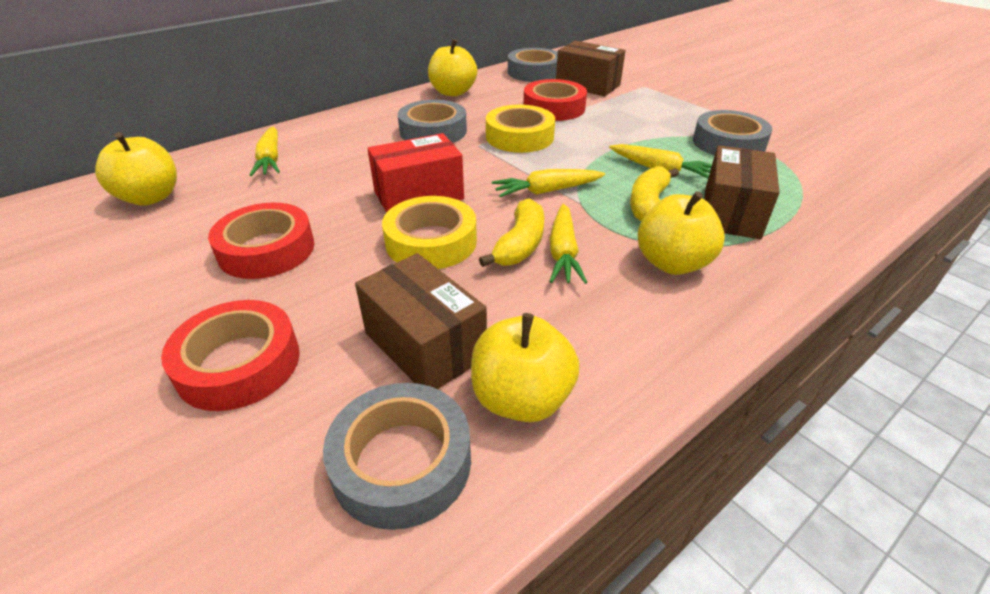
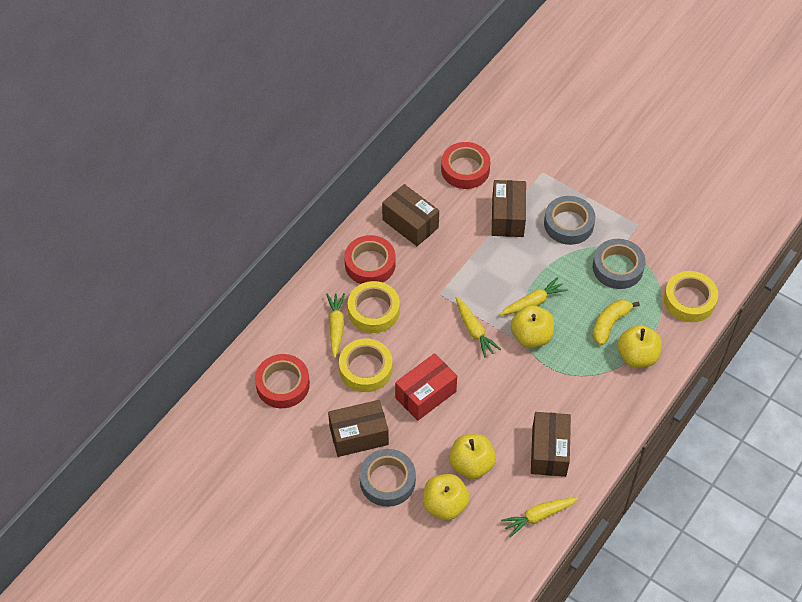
brown box: [355,253,487,389] [556,41,626,96] [704,145,780,239] = 3 -> [328,400,389,457] [382,184,439,246] [492,180,526,237] [531,412,571,477] = 4
grey tape: [323,383,471,530] [398,100,467,143] [508,48,558,82] [693,110,772,156] = 4 -> [360,449,416,507] [544,196,595,245] [593,239,646,289] = 3
yellow banana: [479,198,544,267] [630,166,679,221] = 2 -> [593,300,640,345] = 1
yellow tape: [382,196,477,269] [486,105,555,153] = 2 -> [339,338,392,392] [348,281,400,333] [664,271,718,322] = 3

